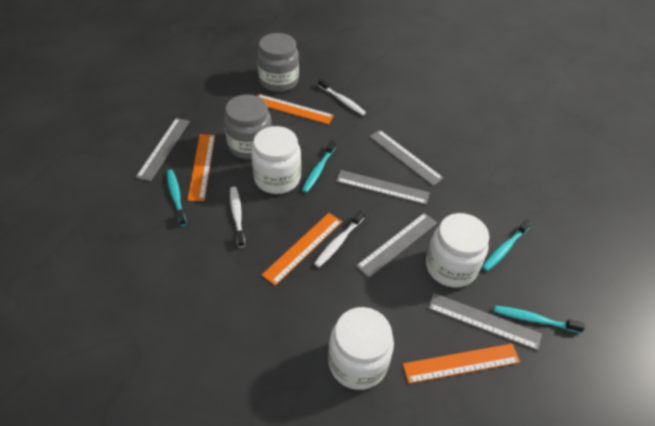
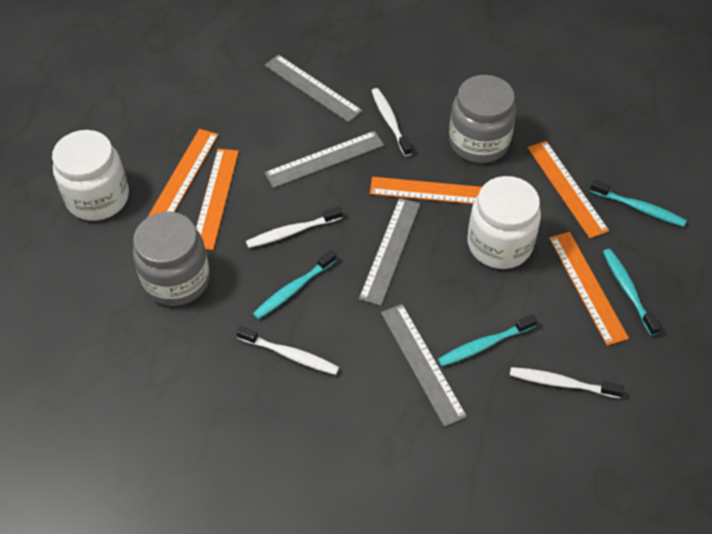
grey ruler: [136,118,190,181] [336,170,430,205] [356,213,437,278] [369,130,443,186] [428,293,542,351] = 5 -> [264,55,362,123] [264,131,384,188] [359,198,420,306] [381,304,467,427] = 4
orange ruler: [187,134,215,201] [257,94,334,125] [262,213,342,286] [403,344,520,384] = 4 -> [147,129,219,218] [196,149,239,250] [370,177,482,204] [528,141,609,238] [549,232,629,346] = 5
white jar: [251,126,301,194] [328,307,394,390] [426,213,489,287] = 3 -> [52,130,129,221] [467,176,541,269] = 2
white toothbrush: [230,187,245,248] [314,210,365,267] [318,78,366,115] = 3 -> [236,326,339,375] [246,206,342,248] [372,88,412,156] [510,367,624,398] = 4

